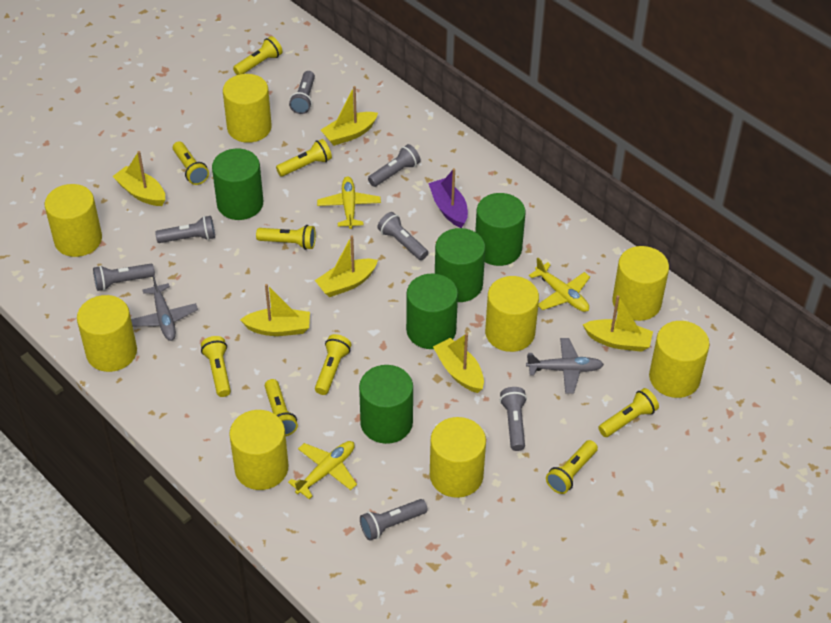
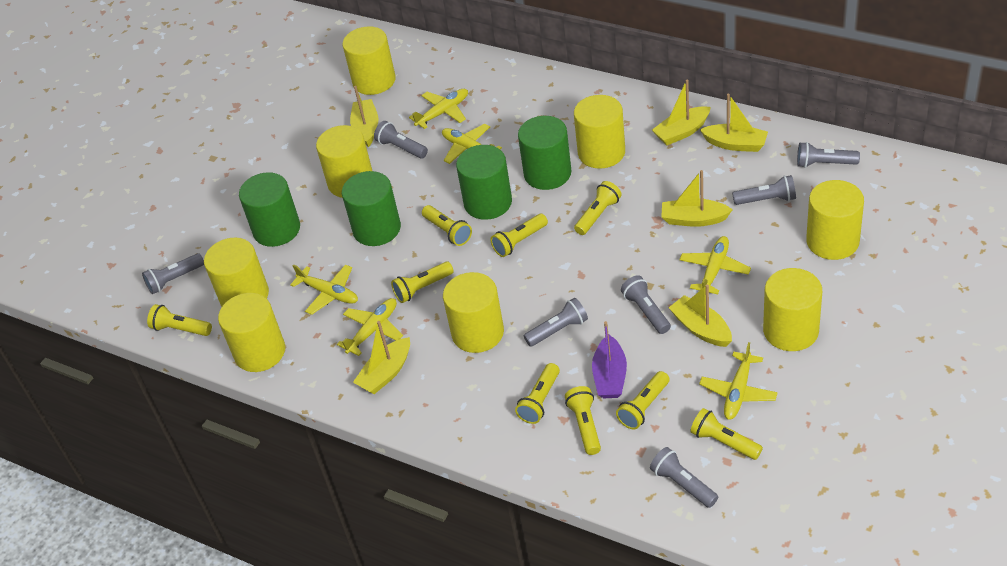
green cylinder: [212,149,263,220] [359,365,413,444] [406,274,458,349] [435,228,485,302] [475,193,526,266] = 5 -> [239,172,300,247] [342,171,401,246] [456,145,512,220] [518,116,571,190] = 4
grey plane: [131,275,198,341] [526,338,604,393] = 2 -> none = 0
yellow plane: [288,441,357,499] [317,176,381,229] [529,258,590,312] = 3 -> [290,264,358,315] [337,298,403,356] [409,89,468,129] [442,124,502,164] [679,236,751,294] [699,342,778,420] = 6

